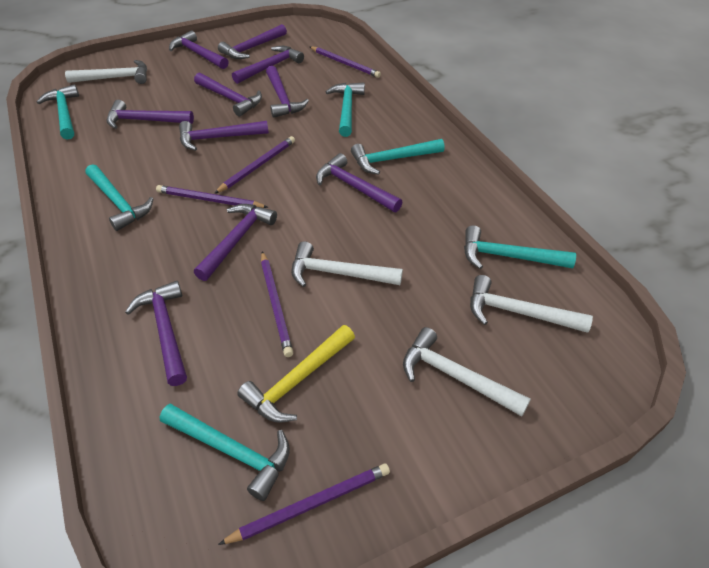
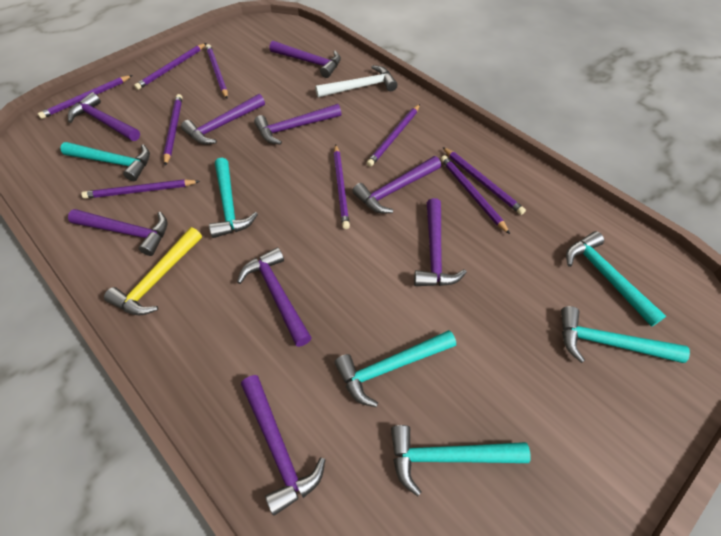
purple hammer: [106,100,194,129] [125,281,187,386] [169,30,229,69] [179,121,269,151] [194,73,262,116] [194,204,277,281] [218,24,287,59] [232,46,304,84] [266,66,309,118] [316,153,403,212] = 10 -> [68,92,140,141] [68,209,168,256] [181,94,265,145] [237,247,312,347] [241,375,325,516] [254,104,341,145] [270,41,341,78] [352,156,441,213] [414,198,467,286] = 9
purple pencil: [156,185,268,208] [214,136,295,194] [218,463,390,545] [261,251,293,357] [310,47,381,78] = 5 -> [38,75,133,119] [81,179,200,199] [134,43,207,90] [163,94,182,166] [206,44,228,99] [334,144,350,229] [367,104,420,167] [441,155,510,234] [443,147,526,215] = 9
white hammer: [65,60,147,84] [291,241,403,287] [403,327,531,417] [470,275,593,333] = 4 -> [315,65,398,98] = 1

